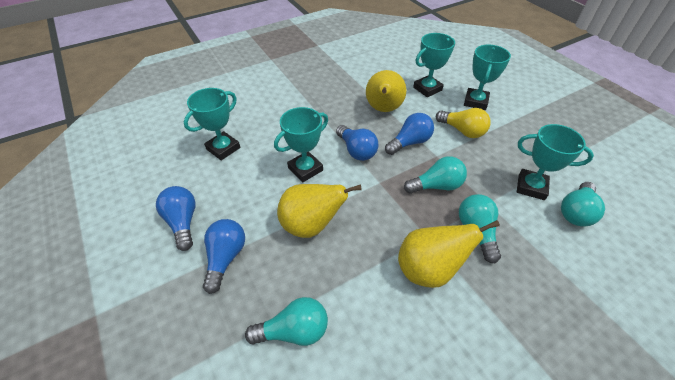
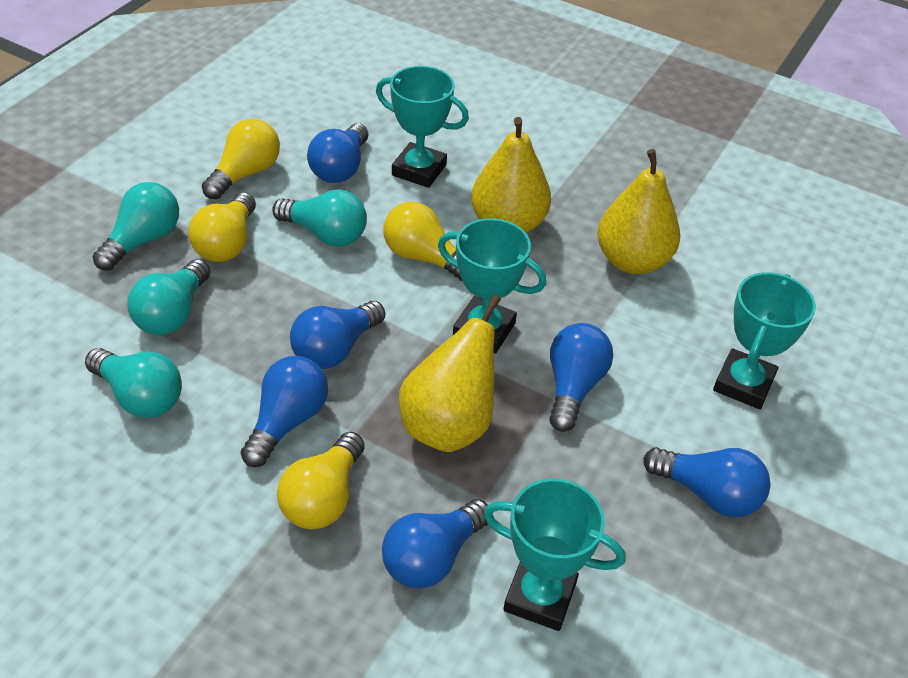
blue light bulb: [156,186,196,251] [203,219,245,294] [336,125,378,161] [385,113,434,155] = 4 -> [241,356,328,467] [290,301,385,369] [307,123,368,183] [382,499,488,589] [549,323,613,432] [643,447,771,518] = 6
turquoise trophy: [184,88,240,161] [274,107,328,182] [413,33,455,97] [464,45,511,110] [517,124,594,200] = 5 -> [376,66,469,188] [438,218,546,354] [484,478,625,631] [713,272,816,409] = 4
yellow light bulb: [436,108,491,138] = 1 -> [188,193,256,262] [202,119,280,199] [277,432,365,529] [383,202,462,281] = 4

